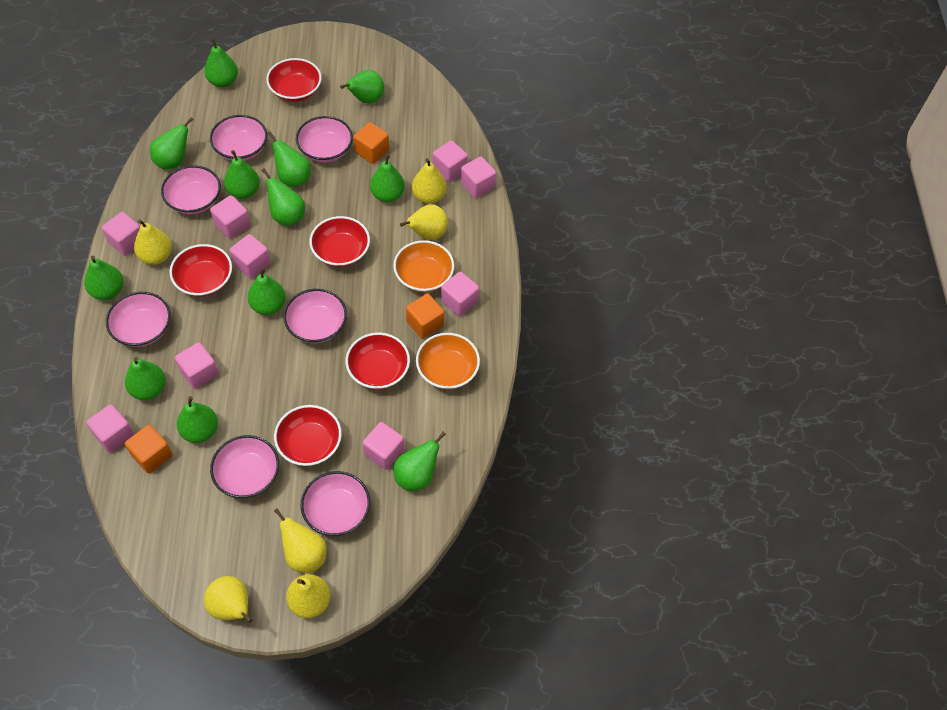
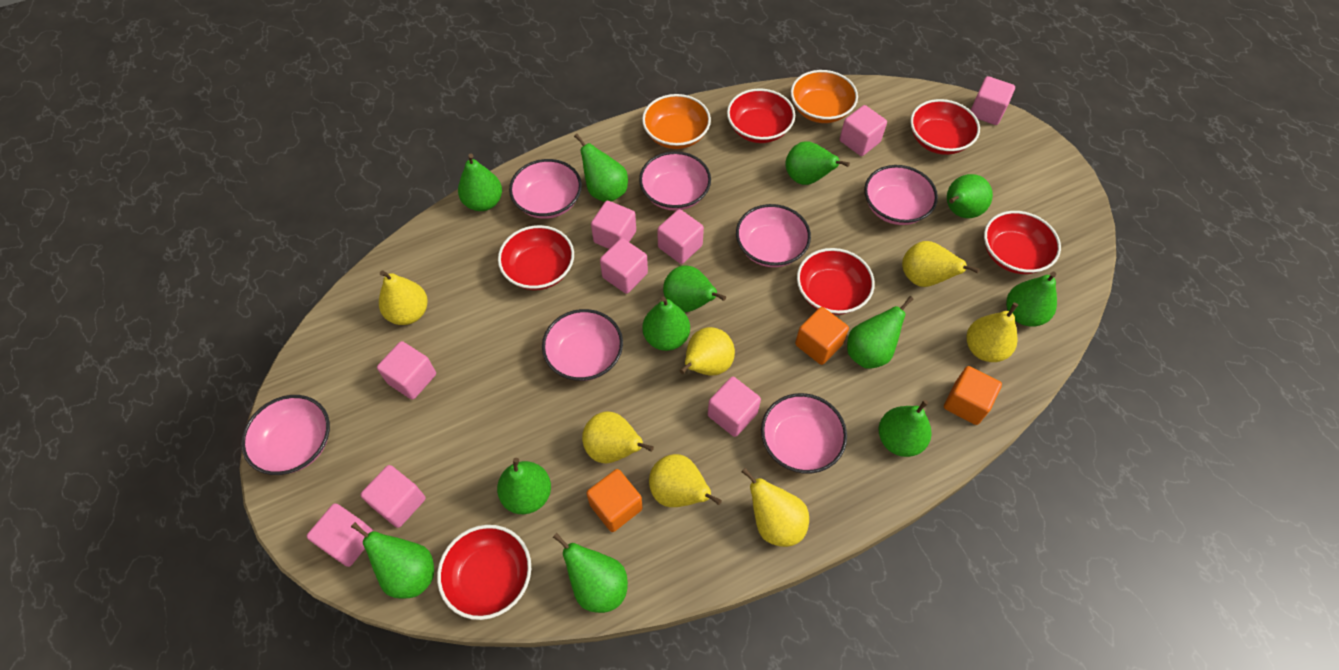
red bowl: [169,244,232,297] [266,58,322,102] [274,405,342,466] [309,216,370,267] [345,333,410,389] = 5 -> [437,525,531,620] [498,225,574,290] [727,88,795,143] [797,248,875,315] [910,99,980,155] [984,211,1061,274] = 6
yellow pear: [134,219,172,265] [204,576,252,623] [274,508,326,573] [286,574,330,618] [400,204,448,240] [412,158,447,204] = 6 -> [379,271,428,325] [582,411,654,463] [649,454,722,507] [680,327,735,375] [742,468,809,547] [902,241,980,287] [967,303,1018,362] = 7

